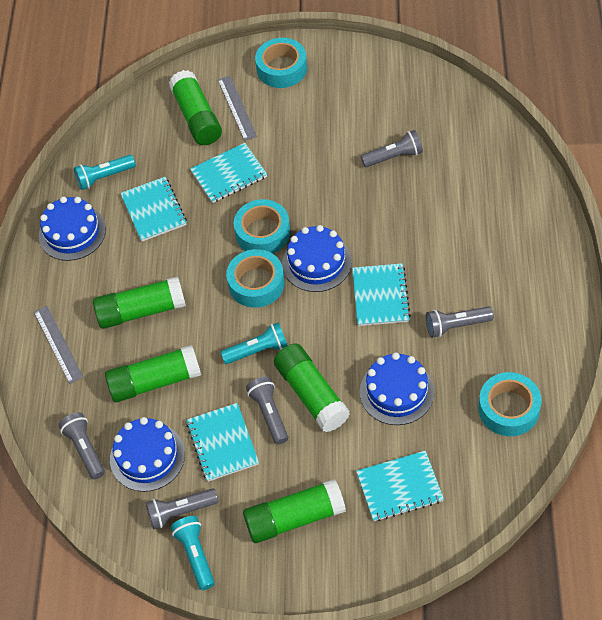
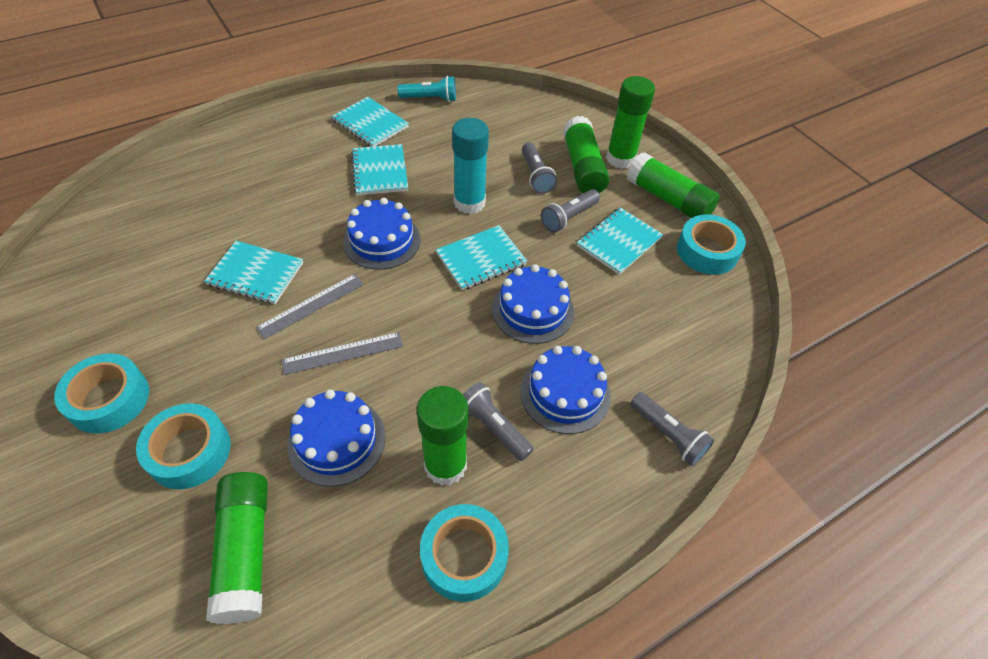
grey flashlight: [59,412,105,479] [146,488,219,530] [246,376,288,445] [361,130,423,167] [426,306,494,338] = 5 -> [463,382,534,461] [522,142,557,194] [541,189,600,233] [630,392,714,466] = 4
turquoise flashlight: [74,155,136,190] [171,516,215,590] [221,322,288,364] = 3 -> [397,76,456,102] = 1
turquoise glue stick: none = 0 -> [452,118,489,214] = 1

